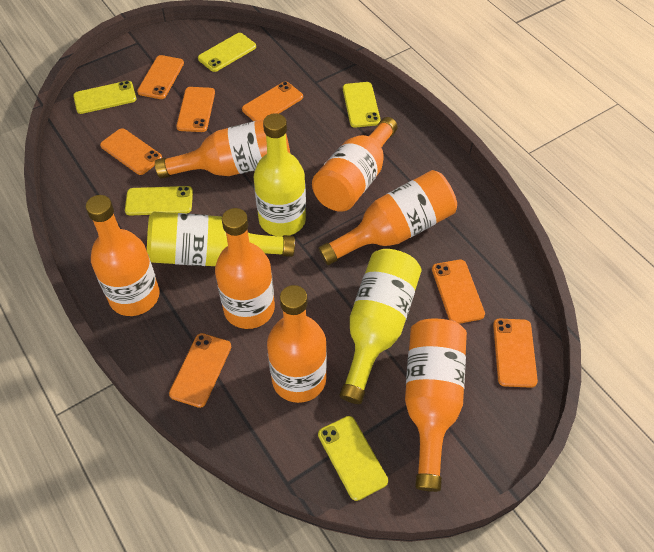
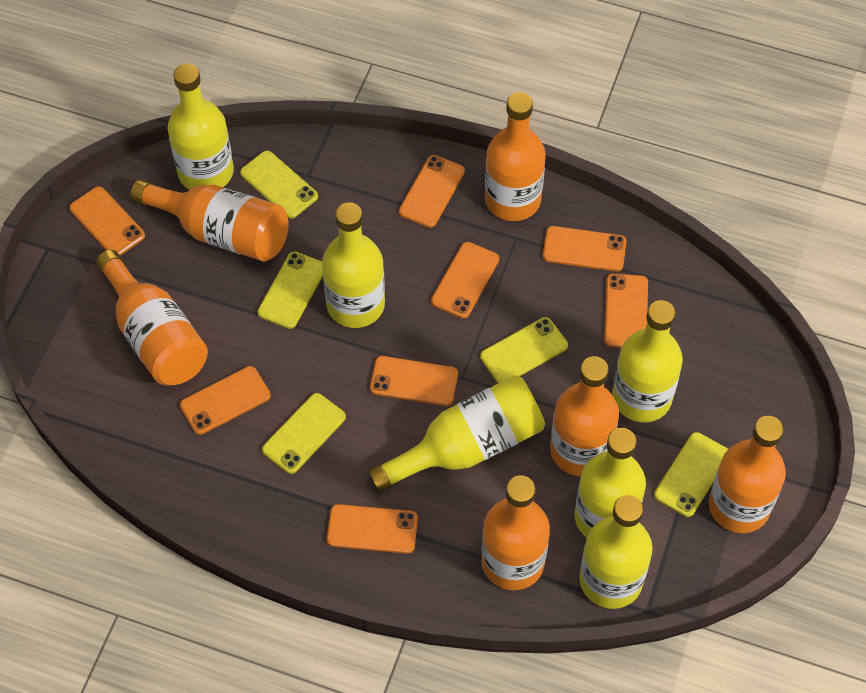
orange bottle: [86,195,160,316] [155,119,290,179] [215,208,275,329] [267,285,327,403] [312,117,398,212] [318,170,457,265] [405,319,467,492] = 7 -> [96,250,208,386] [131,179,289,261] [481,476,550,590] [485,92,546,221] [550,356,619,476] [709,416,786,533] = 6
orange phone: [100,128,162,175] [137,55,184,99] [169,333,231,408] [176,87,215,132] [242,82,303,121] [432,260,485,324] [493,319,538,388] = 7 -> [69,186,145,256] [180,366,271,435] [327,504,418,554] [370,356,458,406] [399,155,465,228] [431,242,499,318] [543,226,627,271] [604,274,648,347] = 8
yellow bottle: [147,212,295,266] [254,113,306,237] [339,249,422,404] = 3 -> [168,63,234,190] [322,202,385,328] [369,375,545,492] [575,428,646,538] [579,495,653,609] [612,300,683,422] = 6

